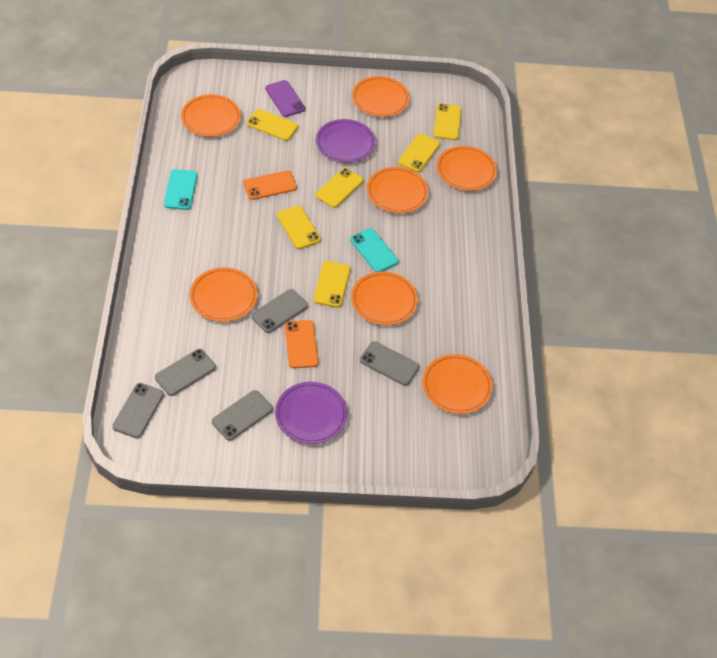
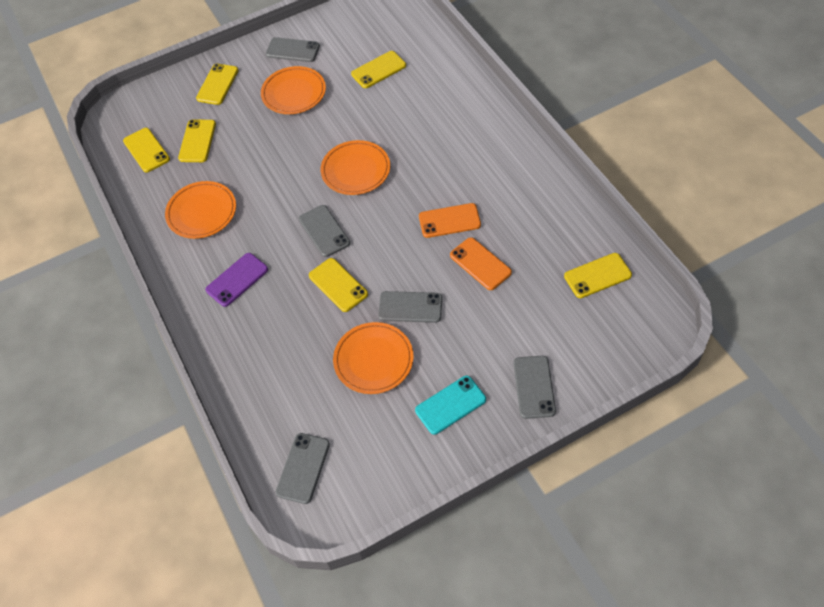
orange plate: [181,94,241,137] [190,267,258,322] [351,271,418,325] [352,76,410,117] [367,167,428,214] [423,354,493,414] [436,146,497,191] = 7 -> [165,181,236,239] [261,66,326,114] [321,140,390,195] [333,322,414,394] = 4
purple plate: [275,382,347,444] [316,119,376,163] = 2 -> none = 0
turquoise phone: [164,169,198,210] [350,228,399,272] = 2 -> [415,376,486,435] = 1

